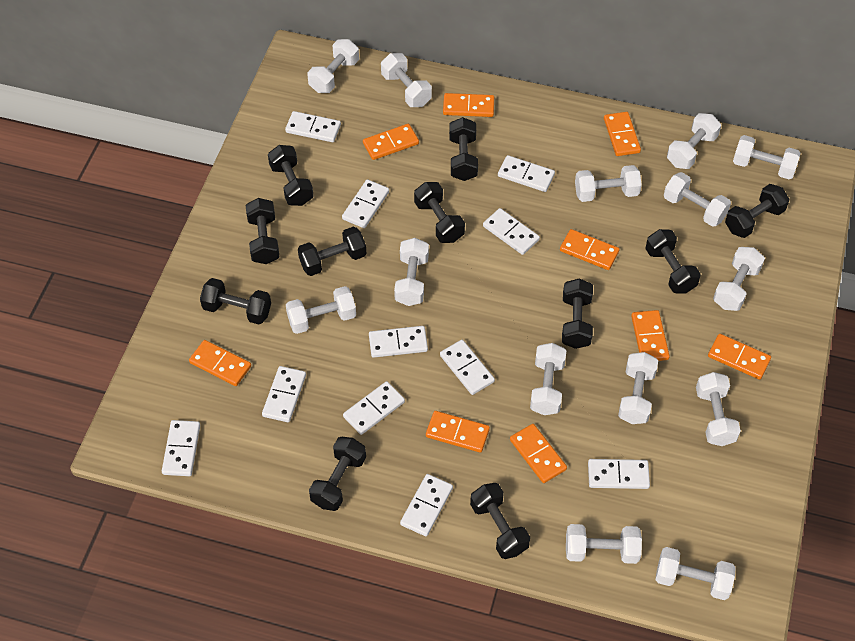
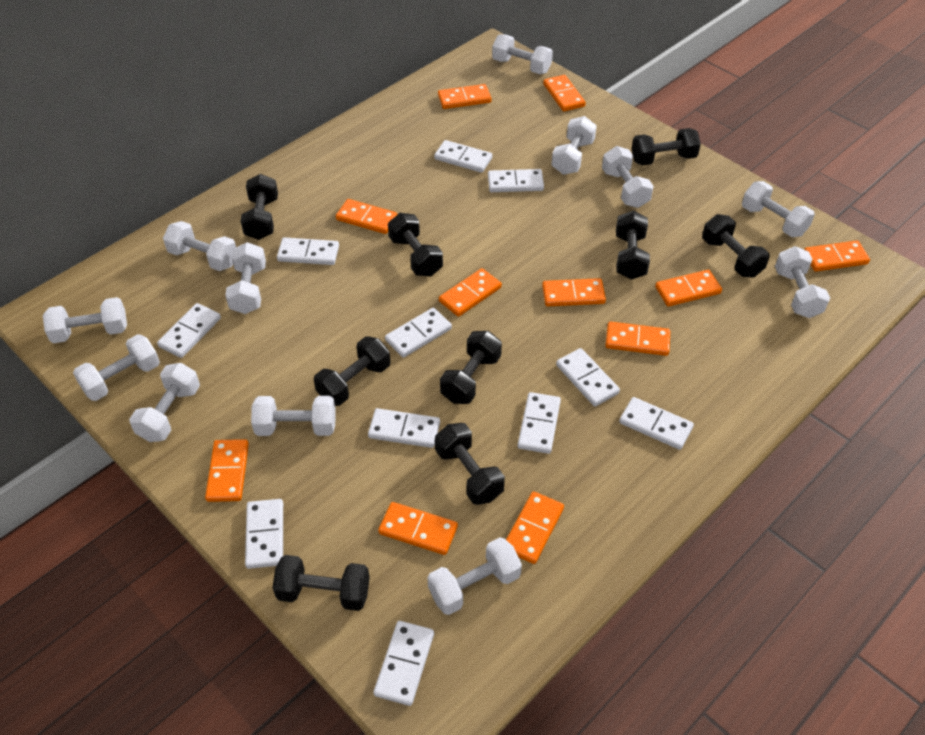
black dumbbell: [200,278,271,324] [246,198,280,264] [268,145,313,206] [298,227,366,276] [309,437,366,511] [414,182,465,243] [449,117,478,181] [470,483,530,559] [562,279,593,349] [645,229,701,293] [725,184,789,238] = 11 -> [241,174,278,240] [273,555,370,611] [314,336,390,406] [388,213,443,276] [435,423,505,505] [440,331,502,404] [616,210,650,280] [632,128,701,165] [702,214,770,278] = 9
orange domino: [189,340,251,386] [363,124,419,160] [426,411,490,453] [443,93,494,117] [510,424,567,483] [560,229,619,270] [604,112,641,156] [631,310,670,361] [708,334,771,380] = 9 -> [205,439,249,502] [336,199,397,234] [378,502,458,555] [438,84,491,109] [439,268,502,317] [506,491,564,564] [542,278,606,306] [543,75,586,112] [605,321,670,356] [655,270,722,307] [804,240,870,272] = 11
white dumbbell: [286,286,356,334] [307,39,359,93] [381,53,432,107] [394,238,429,306] [530,343,566,415] [566,524,642,564] [575,165,642,202] [618,352,658,424] [655,547,736,600] [664,172,731,227] [667,113,721,169] [696,372,741,446] [713,247,765,311] [733,135,801,179] = 14 -> [43,297,127,343] [73,334,160,401] [129,363,200,442] [163,221,236,271] [225,242,266,314] [251,396,336,436] [427,537,522,615] [492,34,553,74] [551,116,597,175] [602,146,654,208] [742,181,815,237] [775,246,830,318] = 12

